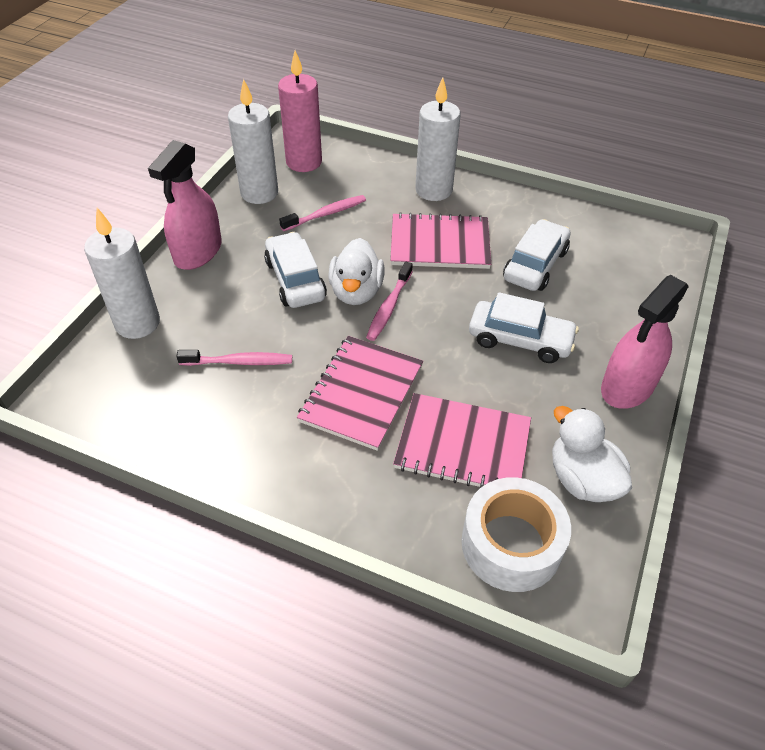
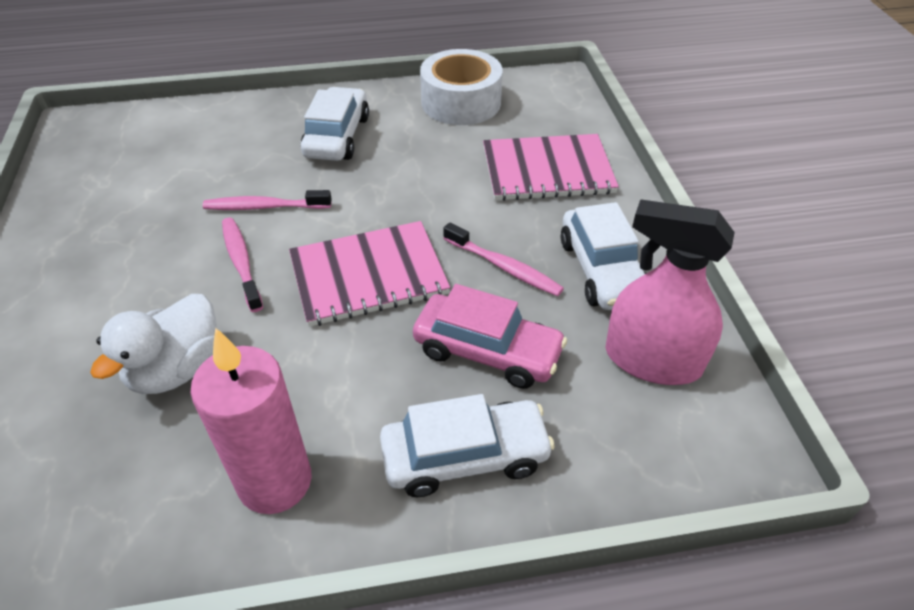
pink car: none = 0 -> [413,284,567,389] = 1
pink notebook: [297,336,423,451] [390,212,491,269] [393,393,531,488] = 3 -> [289,221,450,327] [483,134,619,201] = 2
pink spray bottle: [148,140,222,270] [601,275,689,409] = 2 -> [606,199,735,385] = 1
white candle: [84,208,160,339] [228,79,278,204] [415,78,461,201] = 3 -> none = 0
white duck: [328,238,385,305] [552,406,632,502] = 2 -> [90,294,217,394] = 1

